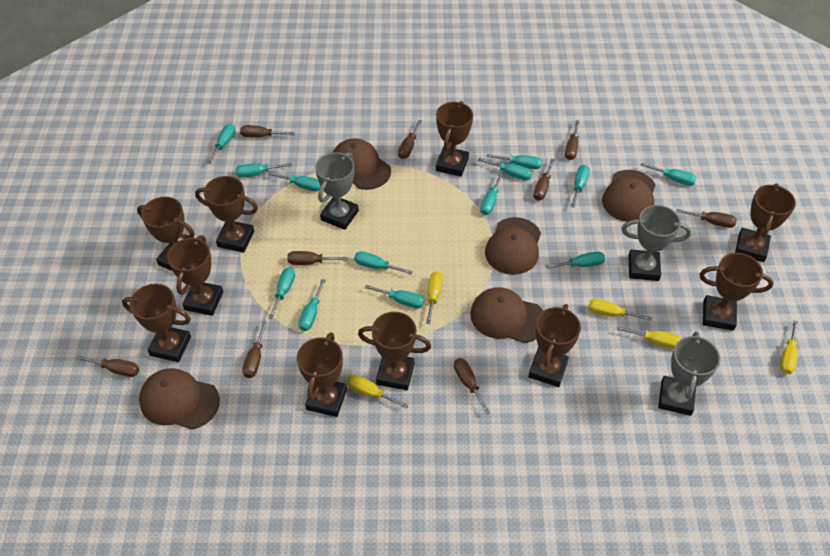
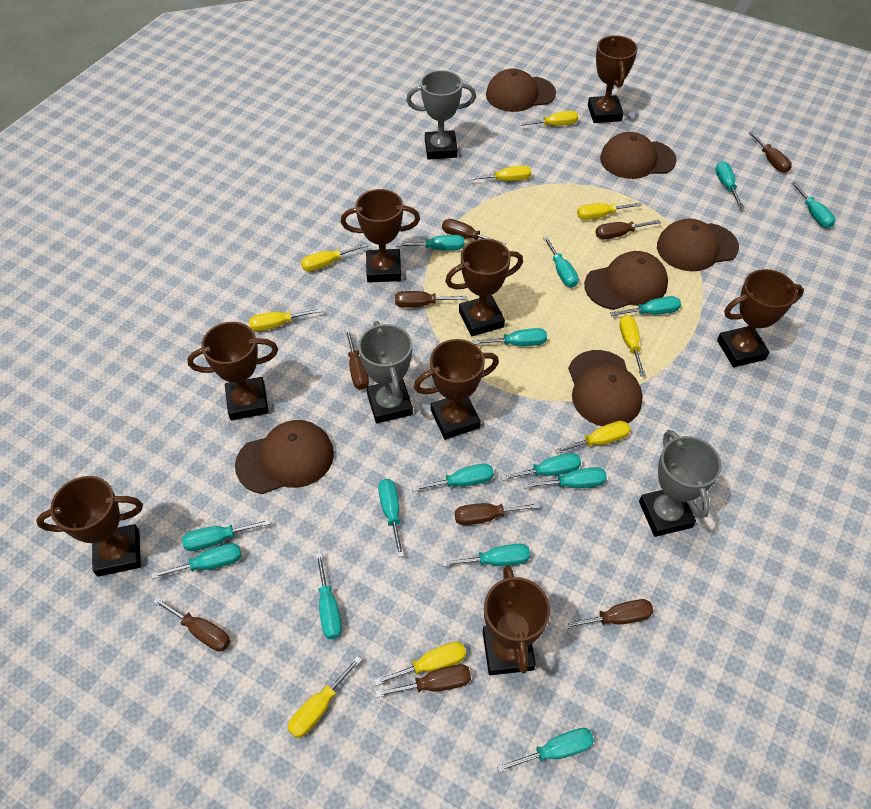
brown cap: [139,368,220,430] [332,138,391,190] [470,287,543,343] [485,217,541,275] [602,170,655,222] = 5 -> [235,420,334,494] [486,68,556,112] [568,350,643,426] [584,251,668,310] [600,132,677,179] [657,219,739,271] = 6
brown trophy: [122,284,191,362] [137,197,195,271] [167,235,223,316] [195,176,258,253] [297,333,347,417] [358,312,431,390] [436,101,473,177] [528,304,581,387] [699,253,773,331] [735,183,796,262] = 10 -> [36,476,143,577] [187,322,278,420] [341,189,420,283] [414,339,499,440] [445,239,523,336] [483,565,550,675] [588,35,638,123] [717,269,804,367] = 8
turquoise screwdriver: [207,124,236,164] [236,163,292,177] [268,267,295,319] [269,172,321,192] [298,279,326,331] [354,251,413,274] [364,285,424,308] [478,158,532,180] [480,172,504,215] [487,154,542,169] [546,251,605,269] [570,165,590,207] [640,163,696,186] = 13 -> [151,543,241,579] [182,519,270,551] [316,553,342,639] [378,479,404,557] [396,235,464,251] [412,463,494,492] [442,544,530,567] [473,328,547,346] [497,728,594,773] [500,453,581,481] [523,467,607,488] [543,237,579,288] [610,296,681,316] [715,161,744,208] [791,182,835,228] = 15
yellow screwdriver: [347,375,408,409] [426,271,443,324] [588,299,652,321] [617,326,682,349] [780,320,798,374] = 5 -> [249,308,322,331] [288,656,362,738] [301,243,367,271] [374,642,466,686] [468,165,531,181] [519,111,578,126] [555,421,631,454] [577,202,642,220] [619,315,646,376] = 9

